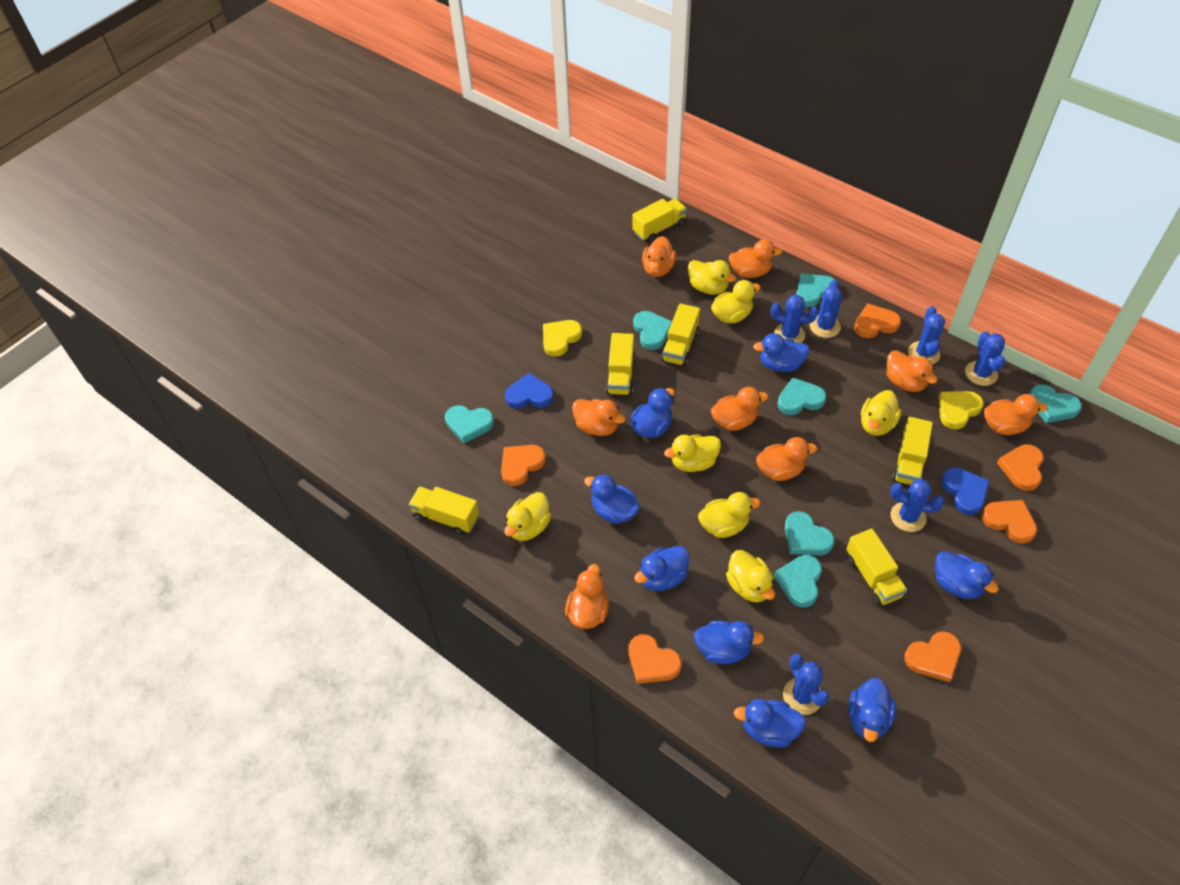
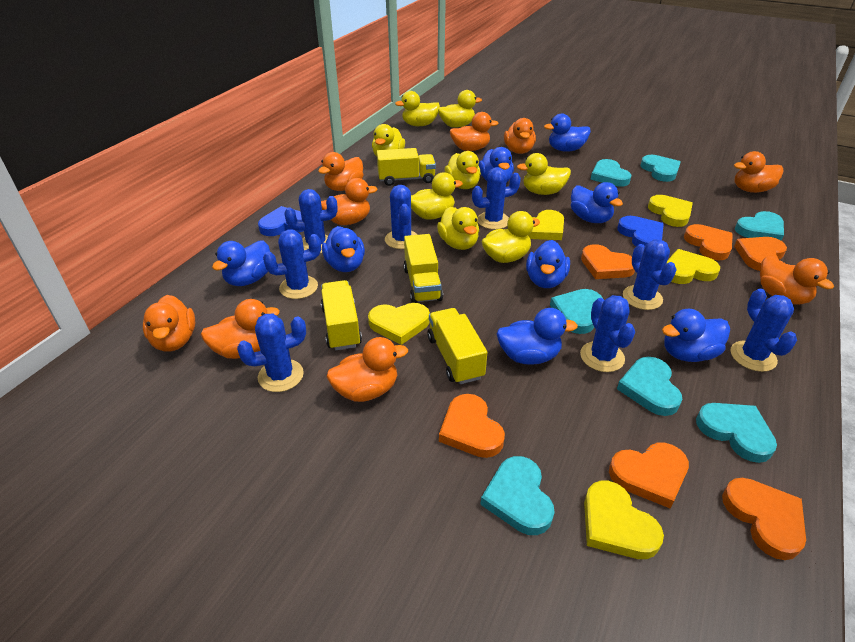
blue cactus: [771,295,818,343] [783,653,829,715] [810,280,842,338] [890,479,944,532] [908,306,945,364] [965,331,1005,386] = 6 -> [237,314,306,392] [263,229,321,299] [285,189,338,253] [385,185,417,249] [472,167,521,230] [580,295,635,372] [623,239,677,310] [730,289,797,372] = 8
orange duck: [565,564,609,629] [572,399,626,436] [642,236,676,277] [711,387,768,431] [729,240,782,278] [756,437,817,481] [886,350,938,392] [984,394,1048,435] = 8 -> [143,295,195,352] [201,299,280,359] [318,152,364,191] [321,178,378,225] [327,337,408,402] [450,112,499,151] [504,118,536,154] [734,151,784,193] [760,256,834,305] = 9
yellow duck: [504,492,551,541] [664,434,721,472] [688,260,736,295] [698,492,761,538] [711,280,761,323] [726,550,775,603] [861,390,902,436] = 7 -> [372,124,405,157] [395,91,440,126] [411,172,463,220] [437,207,479,250] [438,90,482,128] [444,151,481,189] [482,211,540,263] [517,153,571,195] = 8
yellow heart: [543,320,582,357] [939,391,984,430] = 2 -> [368,303,430,345] [528,210,564,240] [584,481,664,559] [648,195,693,227] [666,249,720,284] = 5
yellow truck: [409,486,479,535] [606,333,635,395] [632,198,687,242] [661,303,700,366] [846,529,907,606] [892,417,933,485] = 6 -> [321,280,362,350] [377,148,436,186] [404,234,443,303] [428,308,487,384] = 4

